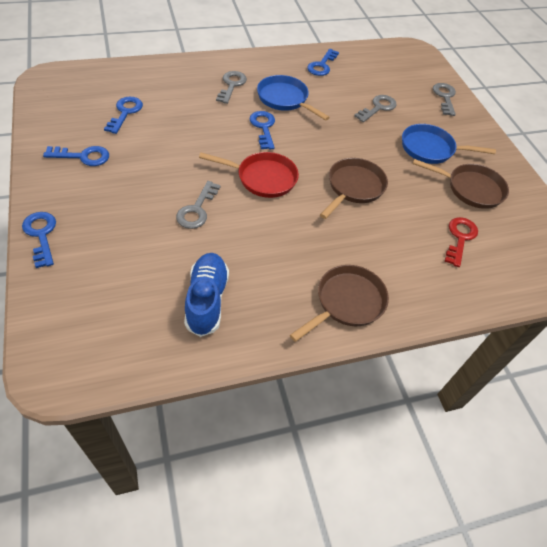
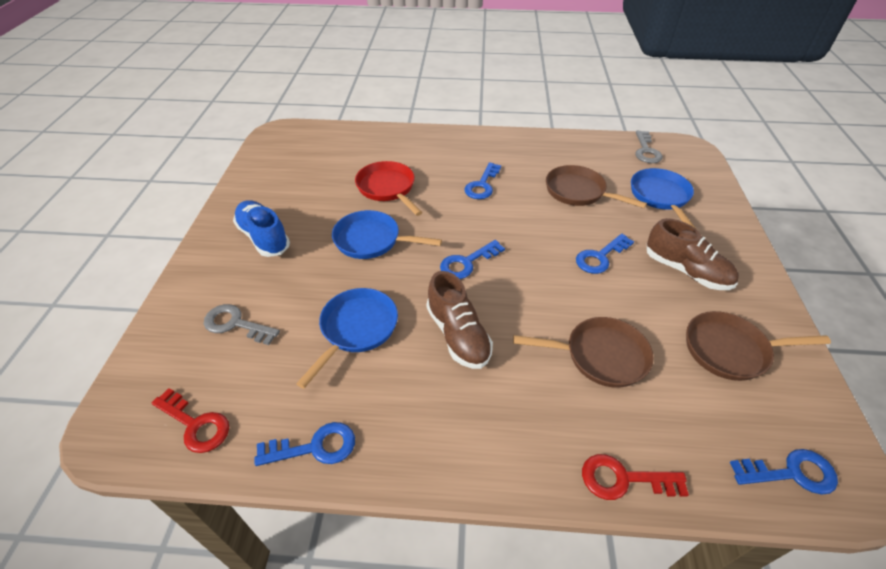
blue pan: [257,75,330,121] [402,124,496,164] = 2 -> [296,288,398,389] [332,210,442,259] [631,168,696,229] = 3
brown shoe: none = 0 -> [426,271,493,369] [647,218,739,290] = 2
grey key: [176,181,221,229] [216,71,247,104] [354,95,397,122] [433,83,456,116] = 4 -> [204,304,280,345] [635,131,663,163] = 2
red key: [445,217,478,267] = 1 -> [151,388,229,453] [582,454,689,500] = 2

